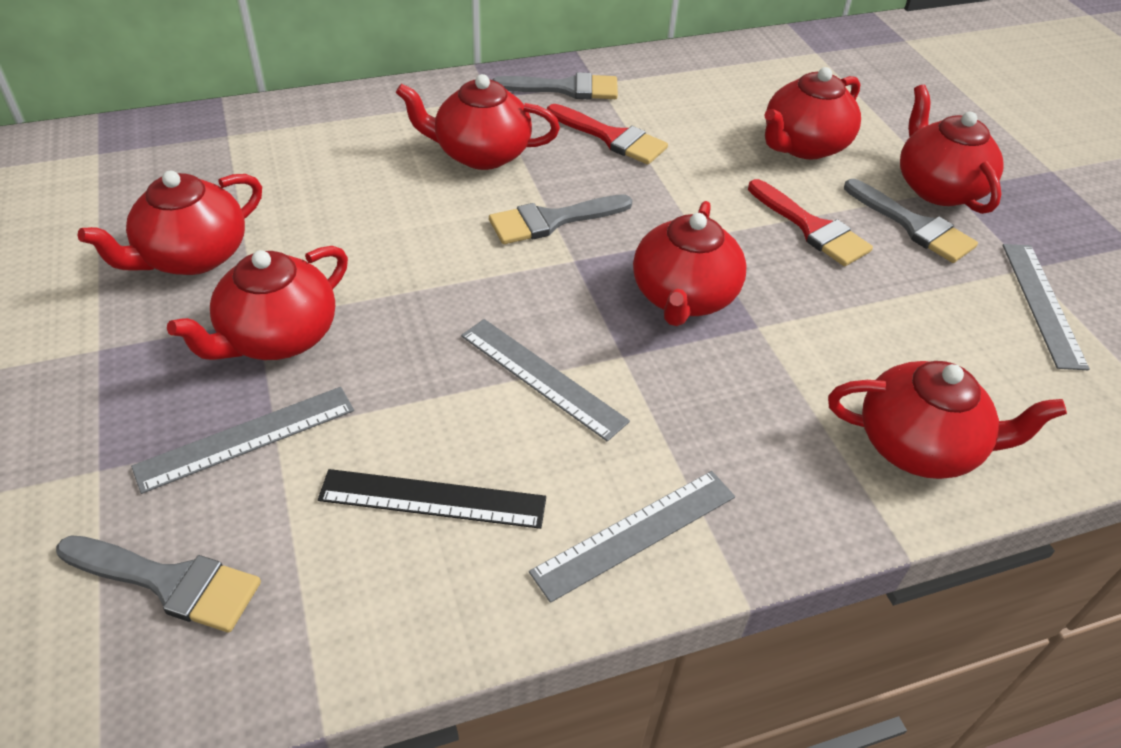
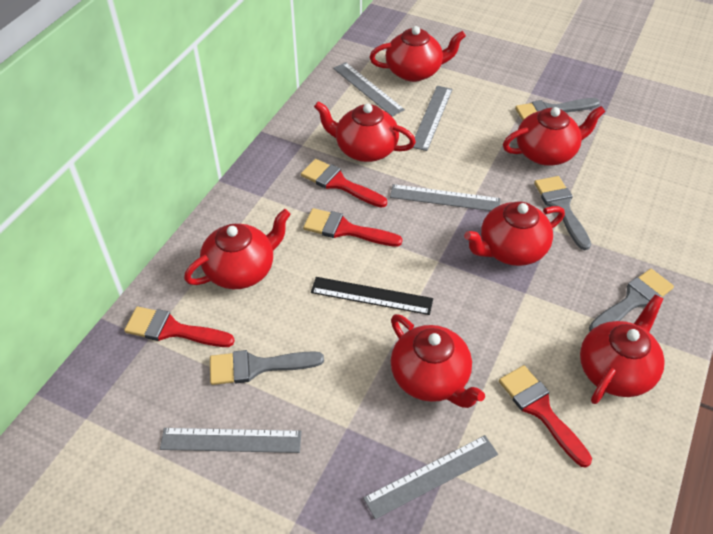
grey ruler: [131,387,354,494] [461,319,630,442] [529,471,735,603] [1003,244,1090,370] = 4 -> [160,428,301,453] [333,62,405,116] [363,435,498,519] [390,184,501,211] [413,86,453,151] = 5
red brush: [547,104,668,165] [748,179,873,266] = 2 -> [124,307,235,347] [301,159,387,208] [303,208,402,247] [499,365,592,467] = 4

